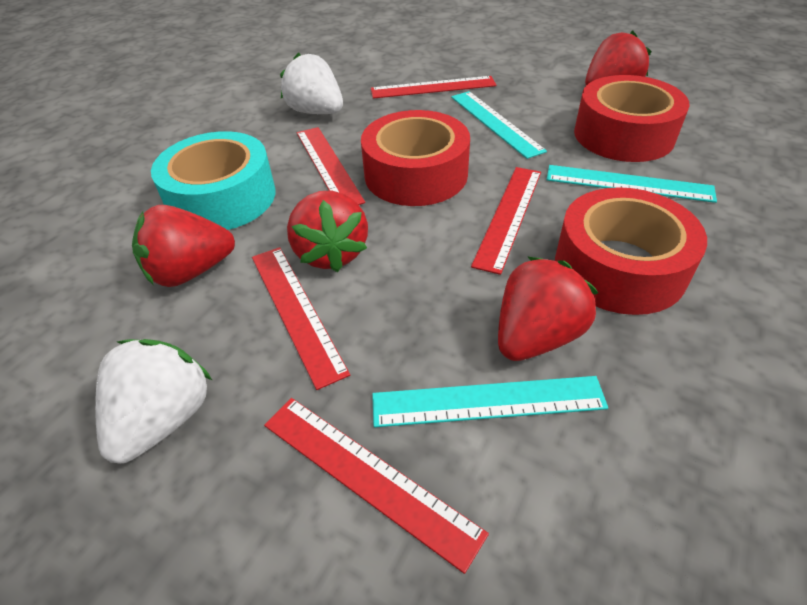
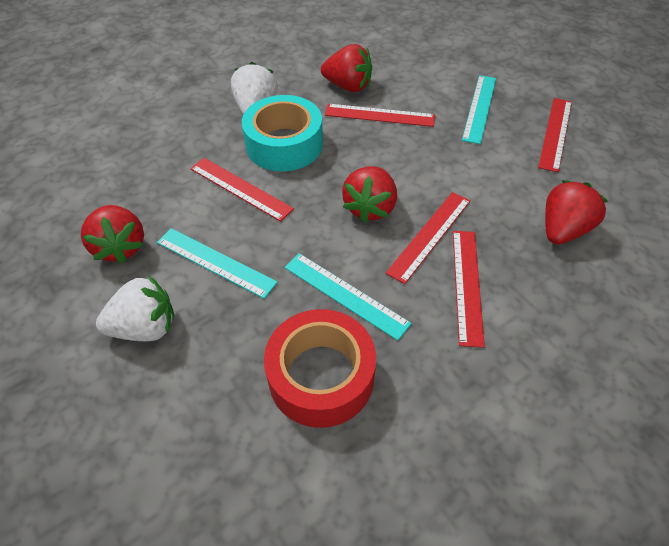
red tape: [361,110,470,206] [555,187,707,315] [574,75,690,162] = 3 -> [264,309,376,428] = 1

